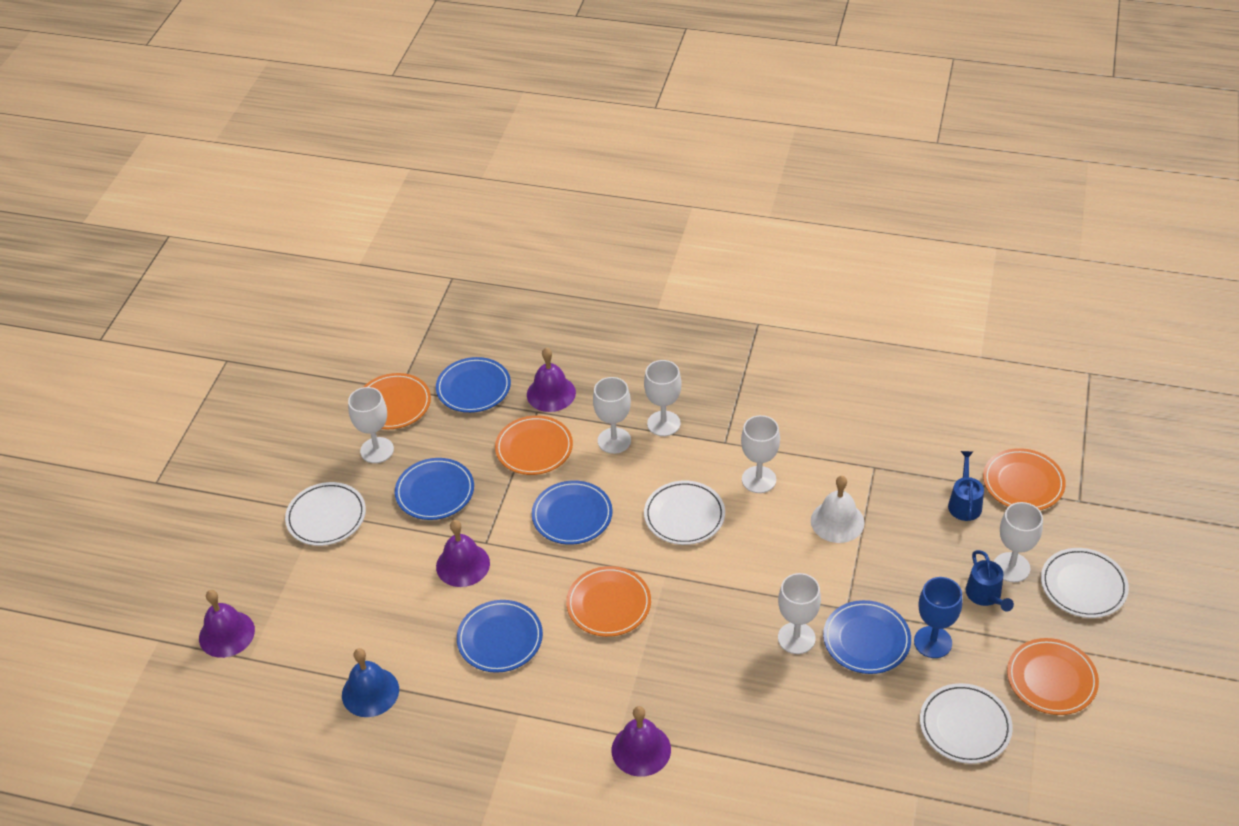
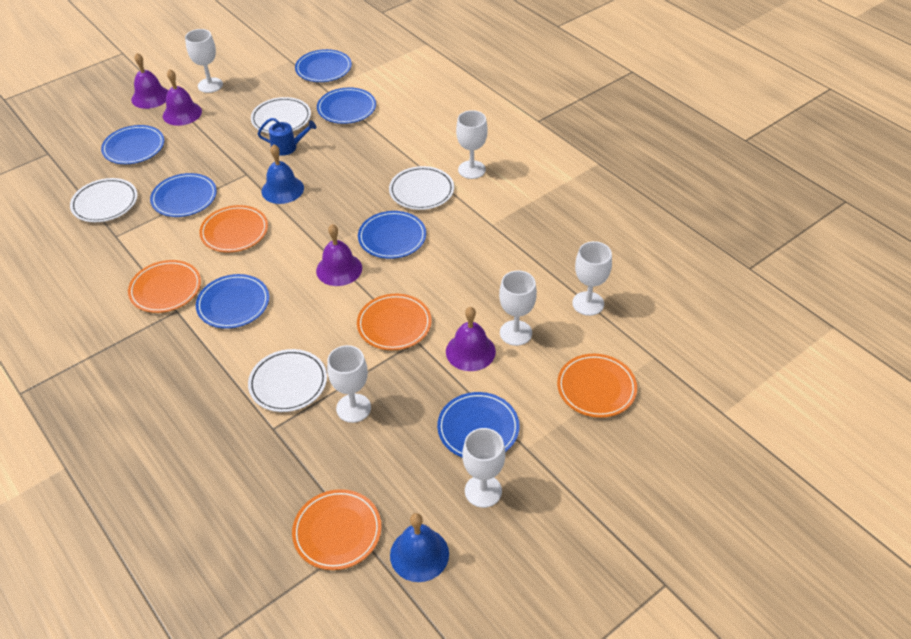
blue bell: [342,648,399,717] = 1 -> [262,144,304,204] [390,513,449,582] = 2
blue goblet: [914,577,962,658] = 1 -> none = 0
blue plate: [395,458,474,520] [436,357,511,413] [457,600,543,673] [532,480,613,545] [823,600,911,674] = 5 -> [101,125,164,164] [150,173,217,217] [196,274,269,329] [295,49,352,82] [317,87,376,124] [358,211,426,259] [437,392,520,457] = 7
blue watering can: [948,451,984,521] [966,550,1014,612] = 2 -> [258,118,316,156] = 1
white bell: [811,476,865,543] = 1 -> none = 0

